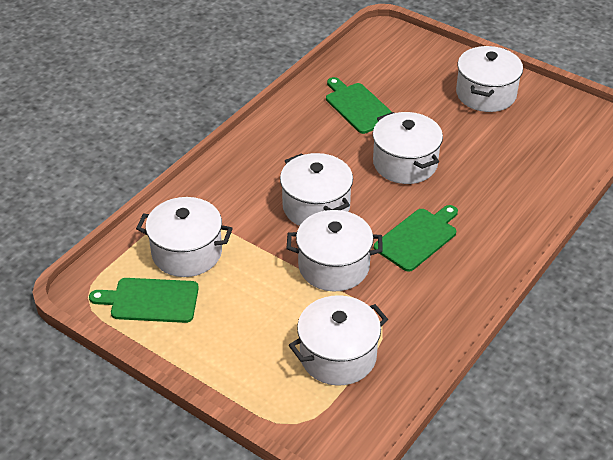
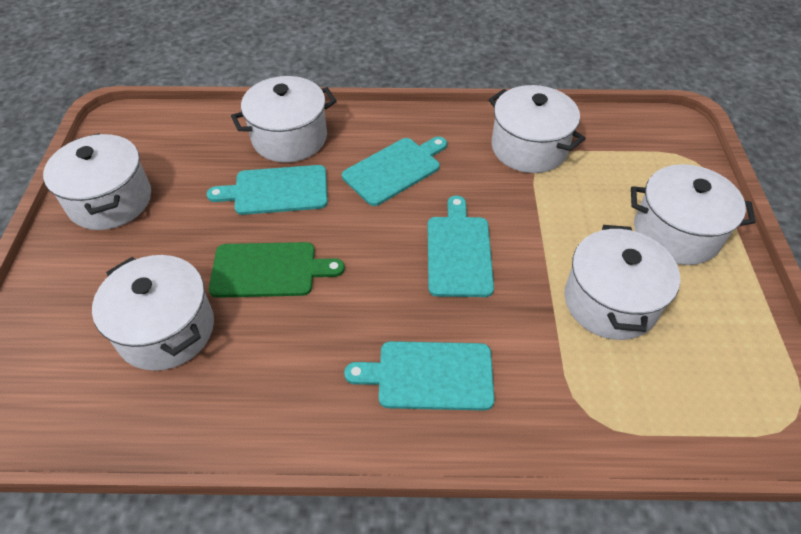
green cutting board: [89,278,199,323] [326,77,392,134] [374,205,458,272] = 3 -> [209,242,345,298] = 1
turquoise cutting board: none = 0 -> [207,165,328,215] [342,137,447,206] [344,341,495,411] [428,196,494,297] = 4

